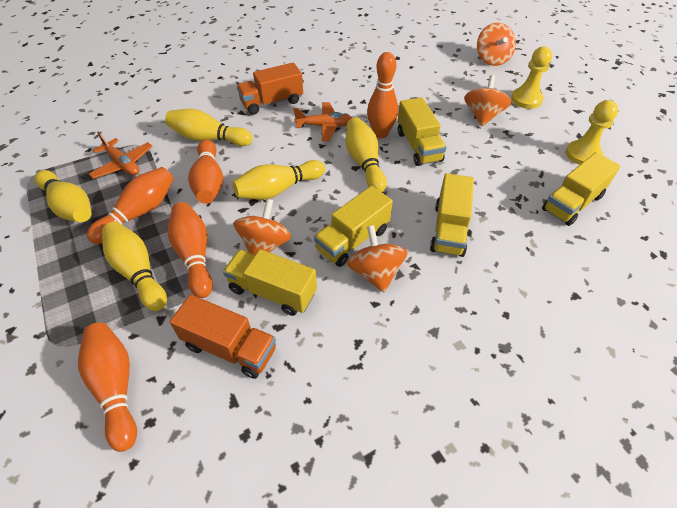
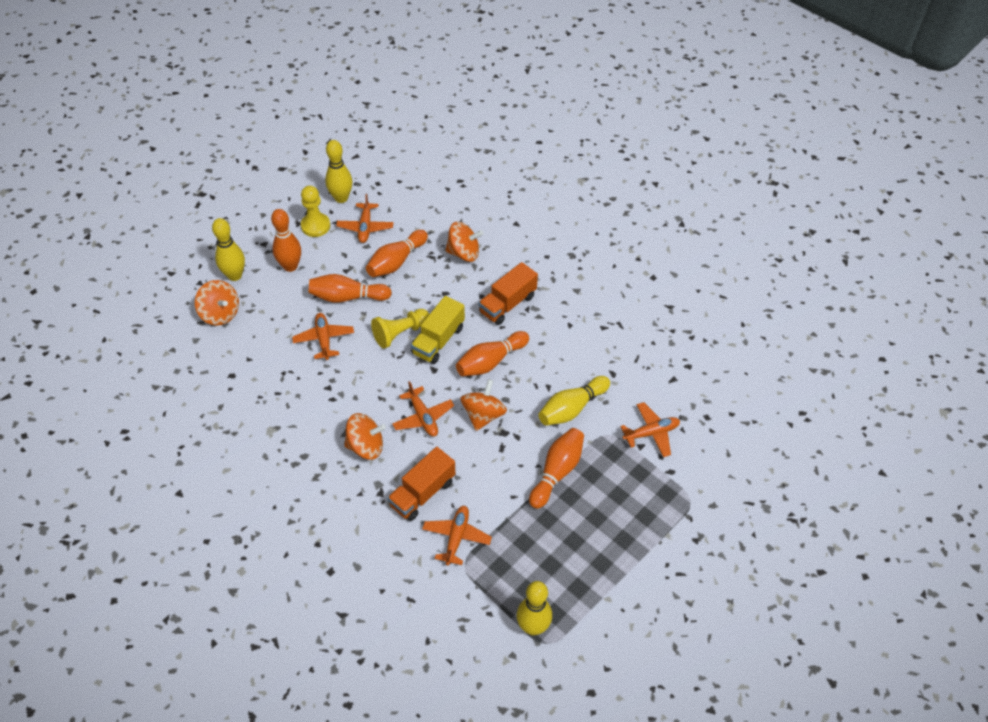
orange plane: [89,131,153,179] [293,102,352,141] = 2 -> [292,313,354,360] [336,194,393,243] [392,381,454,436] [422,506,492,566] [620,402,680,457] = 5
yellow bowling pin: [35,170,92,222] [102,222,167,311] [165,109,252,146] [232,160,325,200] [346,117,387,192] = 5 -> [212,218,245,281] [325,140,352,203] [517,581,552,636] [538,376,610,426] = 4
yellow truck: [223,249,317,316] [314,186,393,267] [398,97,447,166] [430,173,474,257] [542,152,621,226] = 5 -> [411,296,465,364] = 1

